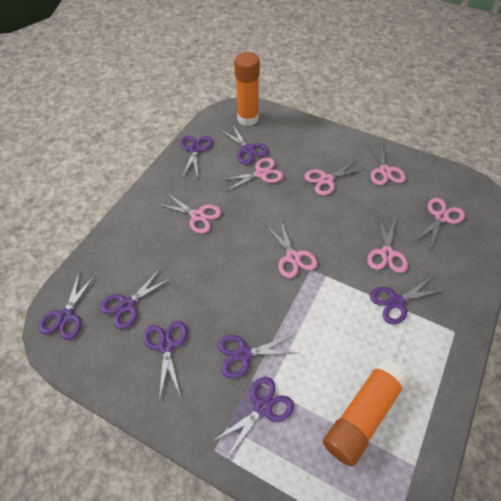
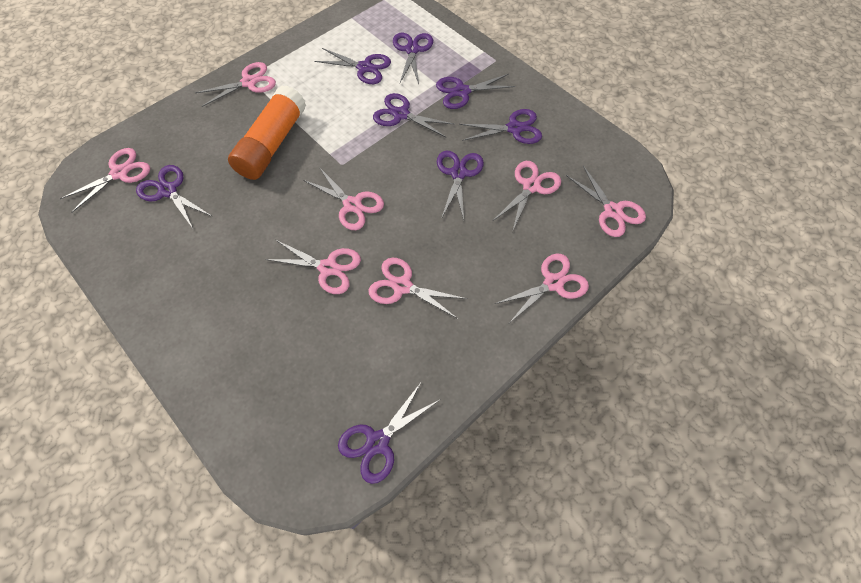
orange glue stick: [234,52,260,126] [323,359,409,467] = 2 -> [228,85,306,180] = 1
pink scissors: [157,193,221,234] [221,158,283,192] [266,220,317,278] [304,160,365,195] [366,141,406,185] [367,217,408,273] [415,198,465,249] = 7 -> [60,148,150,212] [195,62,276,107] [265,240,361,294] [303,167,384,230] [369,257,467,319] [493,161,561,232] [495,254,589,323] [566,166,646,237] = 8

